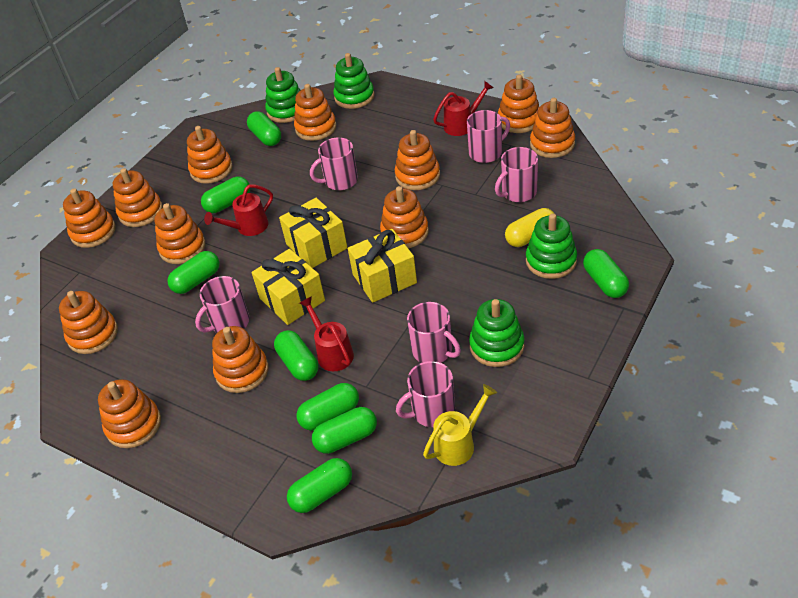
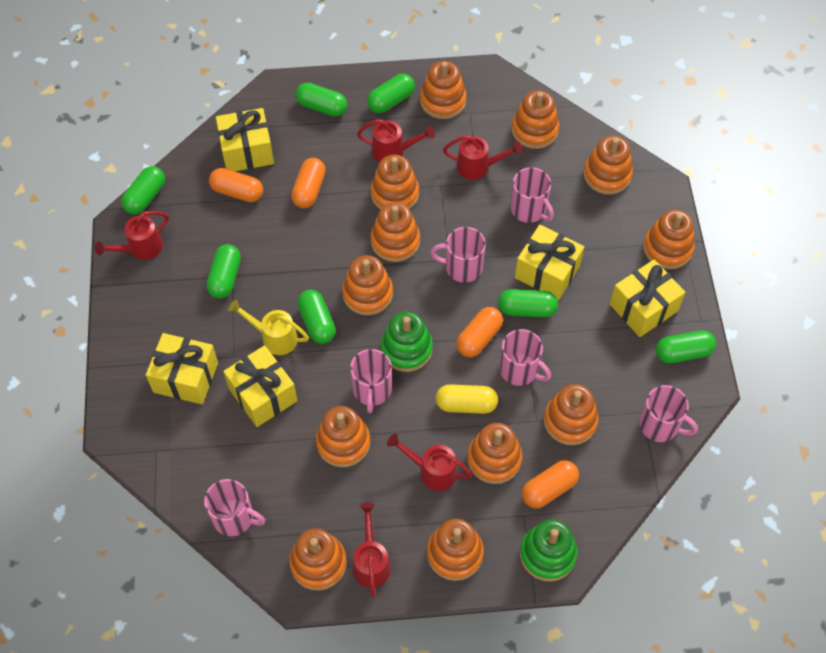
green capsule: [167,251,220,294] [201,177,250,213] [247,111,281,146] [274,330,318,381] [287,458,352,513] [297,383,359,430] [312,407,377,454] [583,249,629,298] = 8 -> [121,166,165,215] [206,244,241,298] [296,83,347,117] [297,290,336,344] [367,74,415,113] [498,289,558,317] [656,330,716,363] = 7
green stacking toy: [265,67,300,123] [333,53,375,109] [469,299,525,367] [526,213,577,279] = 4 -> [381,311,433,372] [520,520,577,582] = 2
orange capsule: none = 0 -> [209,168,263,202] [291,158,326,208] [456,307,503,357] [522,460,579,508] = 4
red watering can: [204,184,273,236] [299,296,354,371] [433,81,494,136] = 3 -> [94,211,169,260] [353,503,391,597] [357,119,435,162] [387,433,473,491] [443,135,522,180] = 5
yellow gift: [252,249,325,325] [279,198,348,268] [348,229,417,303] = 3 -> [146,333,218,404] [216,108,274,171] [223,345,297,427] [515,225,584,300] [610,259,685,337] = 5

